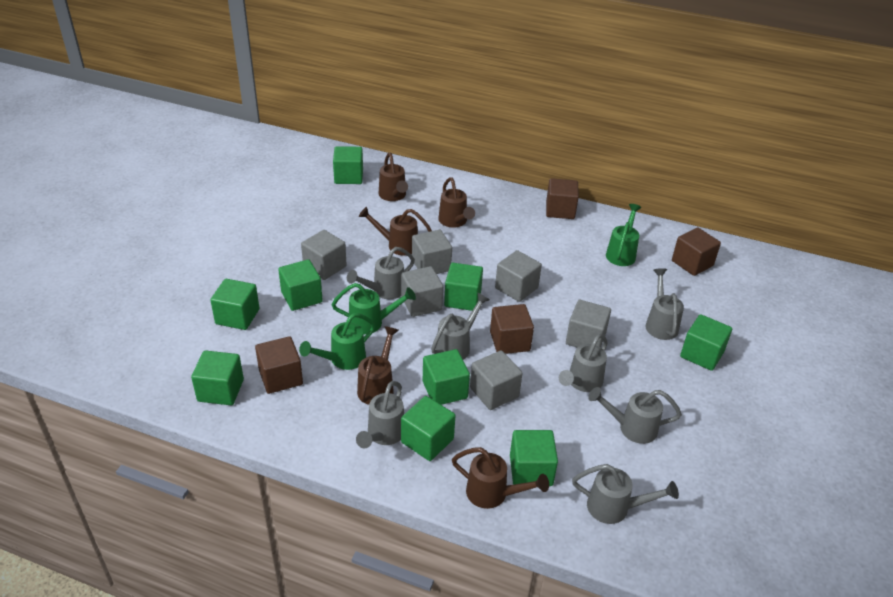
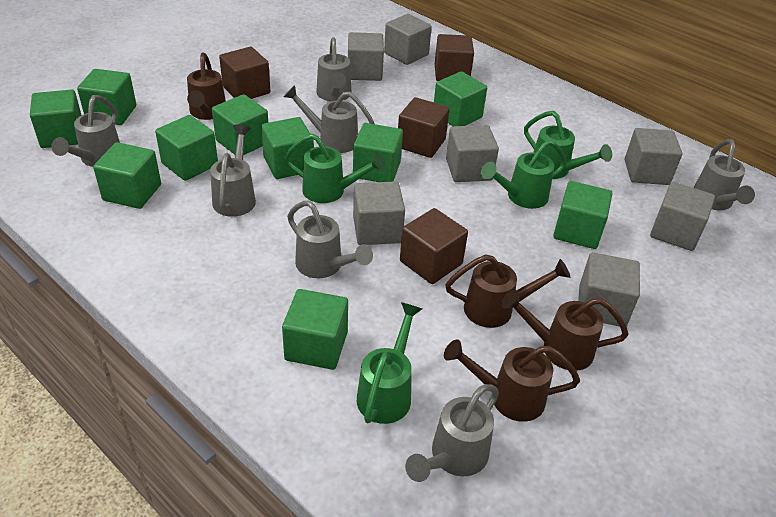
brown watering can: [357,326,399,405] [359,207,432,255] [379,153,408,201] [439,177,475,228] [452,447,549,509] = 5 -> [187,53,226,120] [444,340,580,422] [445,254,570,328] [501,290,629,371] = 4
green cube: [191,350,244,405] [210,279,259,330] [278,259,323,311] [333,146,363,184] [401,396,455,461] [423,349,470,405] [444,263,483,311] [510,430,558,486] [680,314,732,371] = 9 -> [30,89,81,148] [77,69,136,125] [93,142,161,209] [155,115,218,181] [212,94,268,155] [261,117,314,179] [282,289,348,370] [353,123,403,182] [434,71,487,126] [553,181,612,249] = 10
green watering can: [299,313,376,370] [332,283,416,334] [606,204,641,266] = 3 -> [284,134,386,203] [357,302,422,424] [481,140,567,209] [524,111,612,179] = 4
grey cube: [301,230,347,280] [401,266,443,317] [412,230,452,274] [470,350,523,410] [495,250,542,302] [566,300,611,348] = 6 -> [348,32,384,81] [353,181,405,245] [384,14,432,65] [446,125,499,182] [578,252,640,327] [625,128,682,185] [650,182,715,251] = 7

